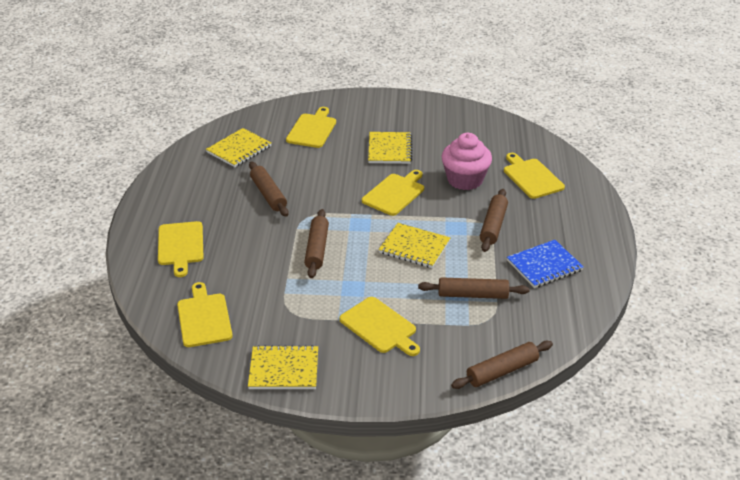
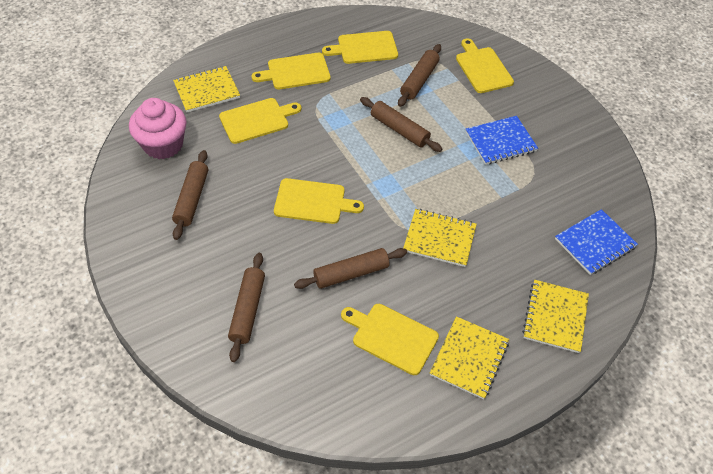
blue notebook: [507,240,584,288] = 1 -> [466,116,538,165] [555,209,638,275] = 2

